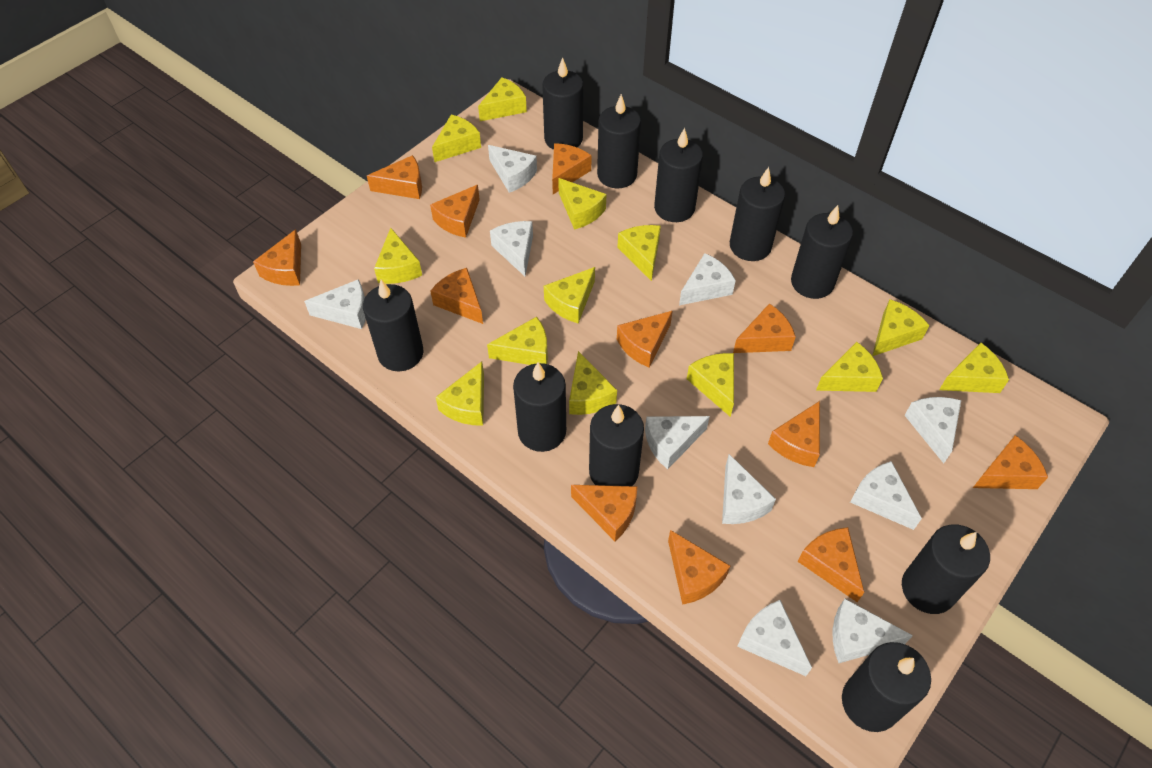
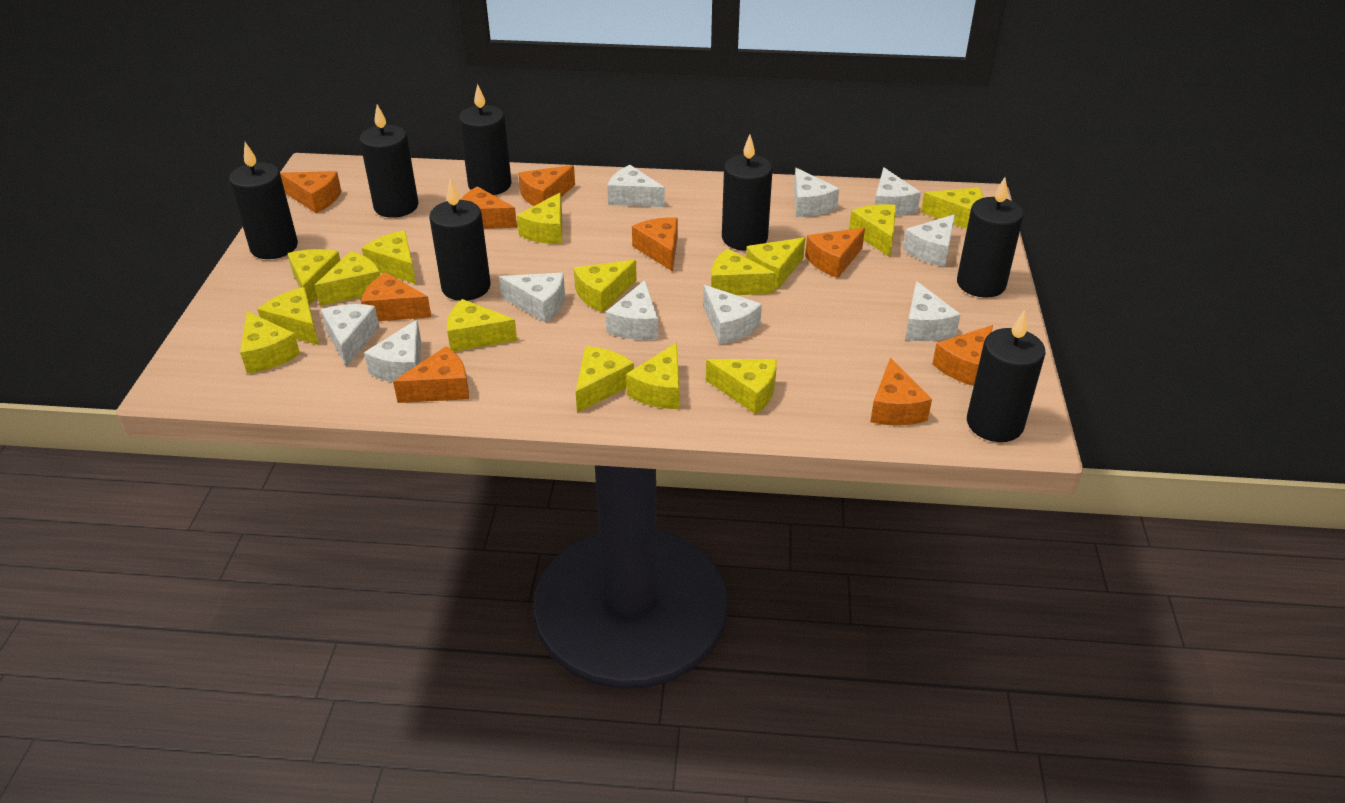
black candle: [363,280,424,372] [513,362,566,452] [542,57,583,150] [589,404,644,486] [597,94,641,188] [654,128,703,222] [730,167,785,261] [791,205,853,299] [842,642,931,732] [902,524,990,614] = 10 -> [229,142,298,259] [360,104,419,218] [429,180,491,301] [459,84,512,195] [722,134,773,251] [957,177,1024,298] [967,311,1046,442] = 7
orange cheese: [253,229,301,286] [367,155,422,199] [430,185,480,238] [430,268,483,324] [552,143,592,194] [571,485,637,541] [617,311,672,367] [668,530,730,605] [733,303,796,353] [768,401,820,467] [798,527,864,602] [973,435,1048,489] = 12 -> [280,171,341,213] [361,272,432,321] [393,346,469,403] [460,186,517,229] [518,165,575,206] [632,217,678,272] [805,228,865,278] [870,357,932,426] [932,325,993,386] = 9
yellow cheese: [374,228,422,284] [432,114,481,162] [436,362,484,426] [478,77,527,121] [487,317,548,365] [544,267,595,323] [558,178,606,230] [569,351,617,415] [617,225,661,281] [687,353,734,417] [816,342,883,392] [872,299,930,356] [939,343,1009,393] = 13 -> [240,311,300,374] [257,287,319,345] [287,249,340,306] [315,251,380,306] [362,230,416,284] [447,299,517,352] [517,192,562,244] [574,260,637,313] [576,346,634,413] [626,343,679,409] [706,359,777,414] [711,249,775,295] [746,238,805,289] [849,204,896,257] [921,187,983,229] = 15

